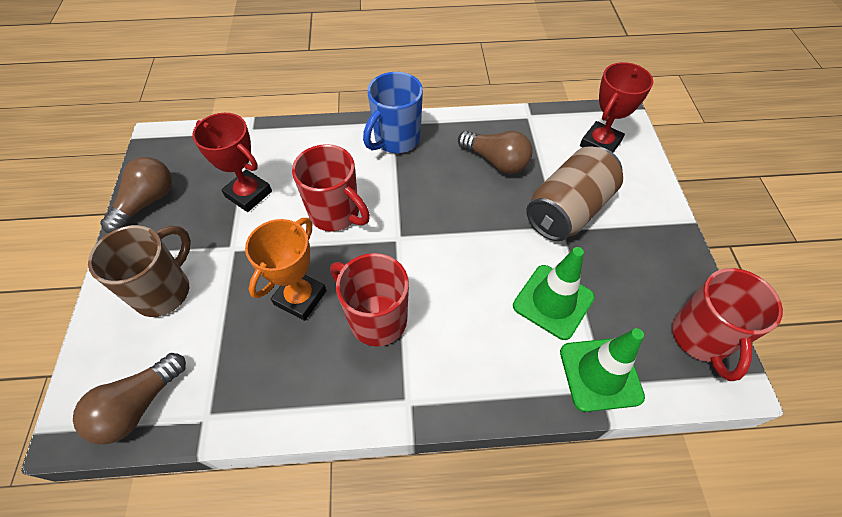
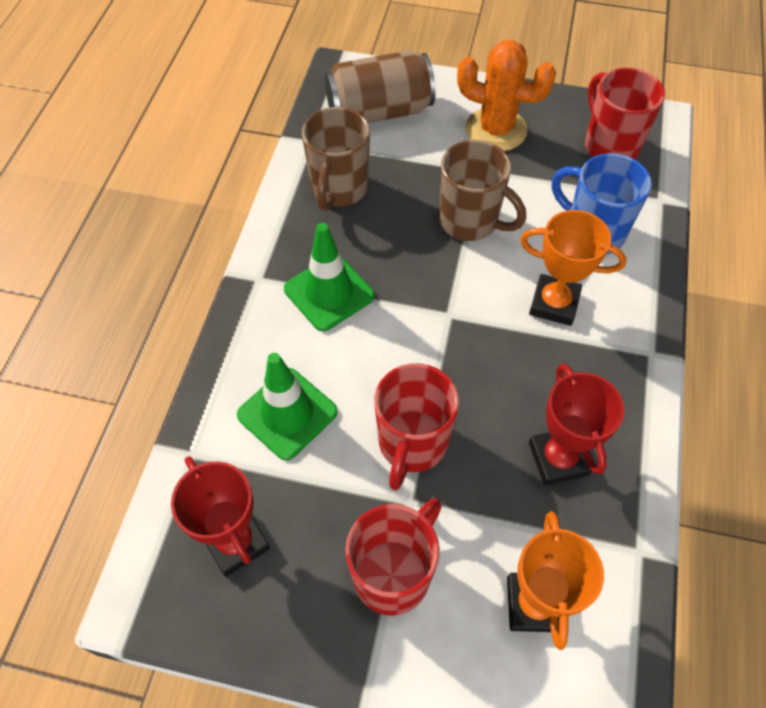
brown light bulb: [73,353,186,445] [100,157,172,233] [458,131,533,174] = 3 -> none = 0
brown mug: [88,225,191,317] = 1 -> [302,107,370,211] [439,140,526,241] = 2
orange cactus: none = 0 -> [457,40,556,151] = 1
orange trophy: [245,218,327,321] = 1 -> [507,511,604,650] [520,210,626,326] = 2

